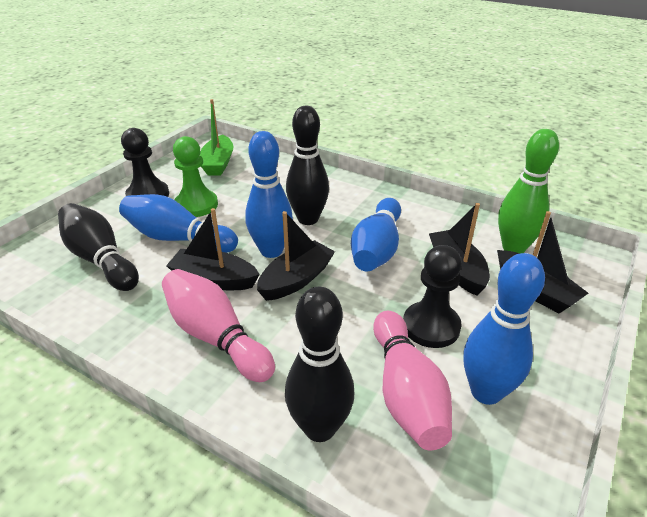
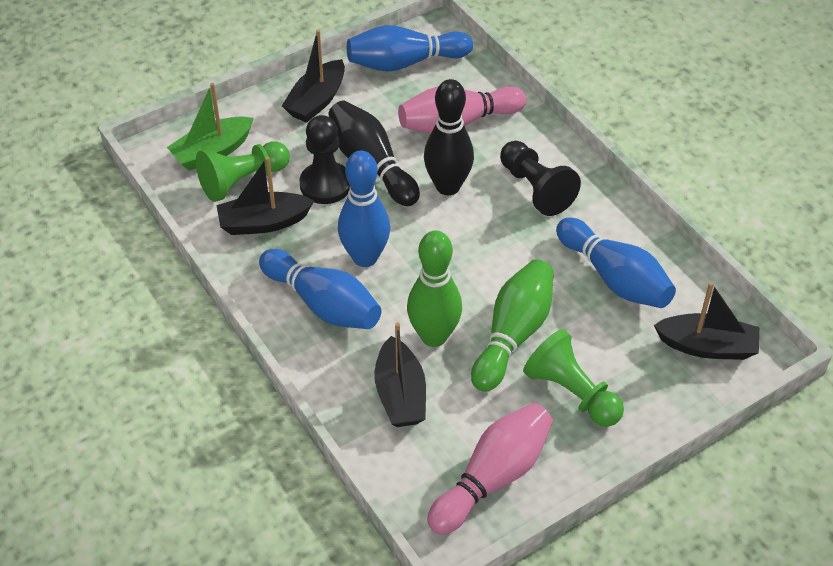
black bowling pin: [58,203,139,291] [285,287,354,442] [286,106,329,225] = 3 -> [328,100,420,206] [424,79,474,195] = 2
green bowling pin: [498,129,559,253] = 1 -> [407,231,462,347] [471,260,554,392] = 2
green pawn: [173,136,218,217] = 1 -> [196,141,290,202] [523,329,624,427] = 2

